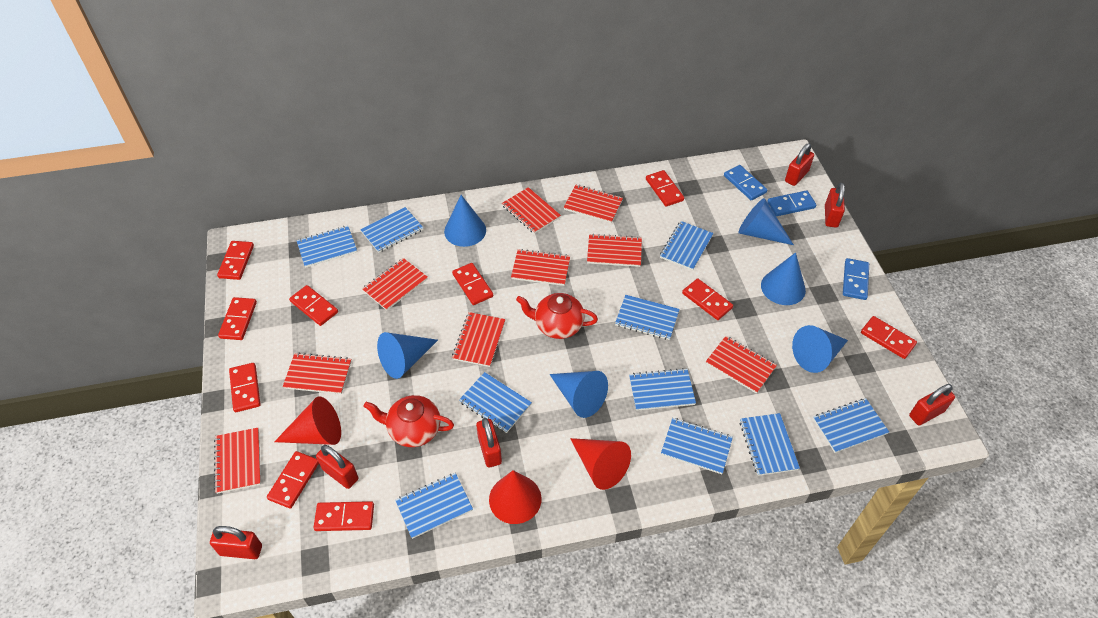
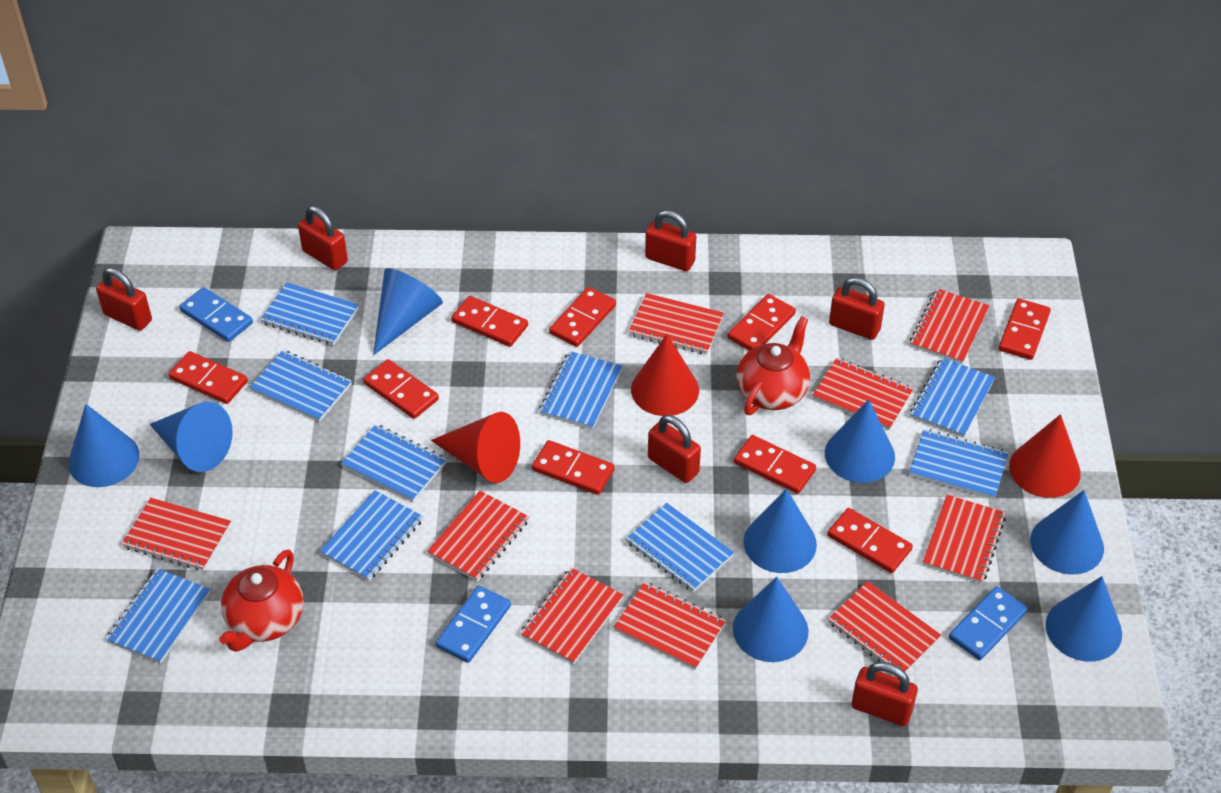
blue cone: [377,332,438,379] [444,195,486,247] [549,371,608,418] [738,198,794,245] [761,252,806,305] [792,325,848,373] = 6 -> [68,404,140,487] [150,402,233,472] [373,268,443,355] [733,577,808,662] [744,489,817,573] [825,400,895,483] [1030,490,1104,575] [1046,576,1122,662] = 8
blue notebook: [297,226,357,268] [360,207,423,253] [395,473,473,539] [459,372,532,433] [615,295,680,340] [629,368,696,411] [660,221,714,271] [661,418,733,474] [740,413,800,476] [813,398,889,453] = 10 -> [106,568,210,664] [249,350,352,422] [260,282,359,345] [320,490,423,581] [341,424,447,502] [539,351,622,429] [626,503,734,592] [909,429,1009,499] [910,357,995,438] = 9
red domino: [217,241,254,280] [218,297,257,340] [229,363,261,412] [267,451,319,509] [289,285,338,326] [314,501,374,531] [452,263,493,305] [646,170,684,207] [682,278,733,320] [861,316,917,359] = 10 -> [169,351,248,404] [363,359,439,419] [451,296,528,347] [532,440,615,495] [549,287,616,347] [728,294,796,351] [734,435,816,494] [827,508,913,573] [999,298,1051,360] = 9

